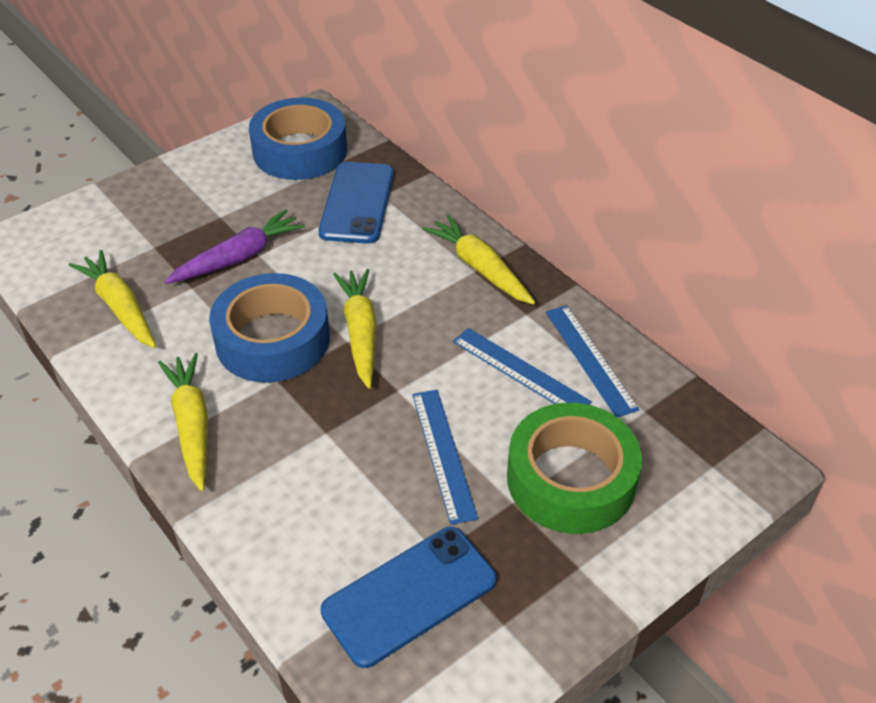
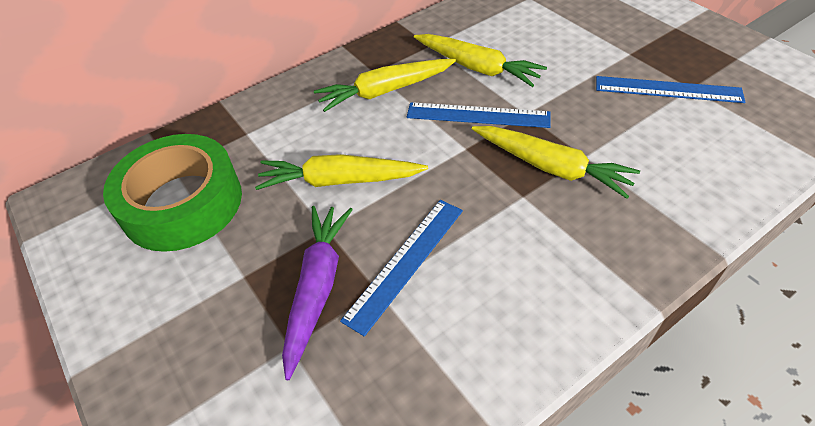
blue phone: [318,162,394,244] [321,527,497,668] = 2 -> none = 0
blue tape: [209,273,330,383] [249,98,347,180] = 2 -> none = 0

